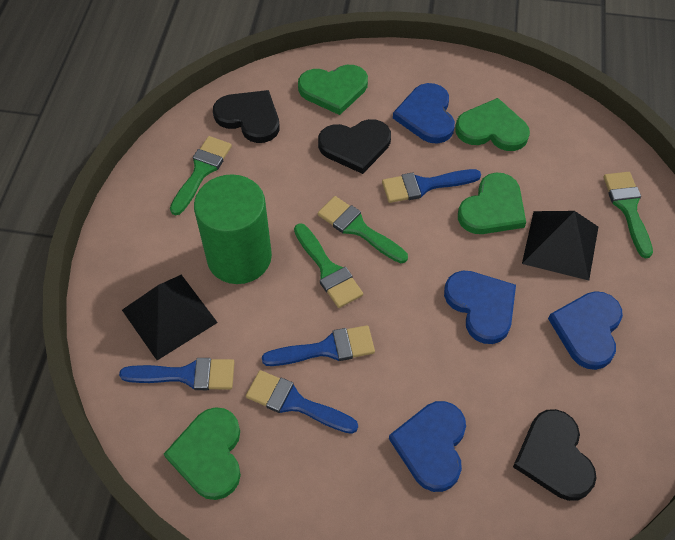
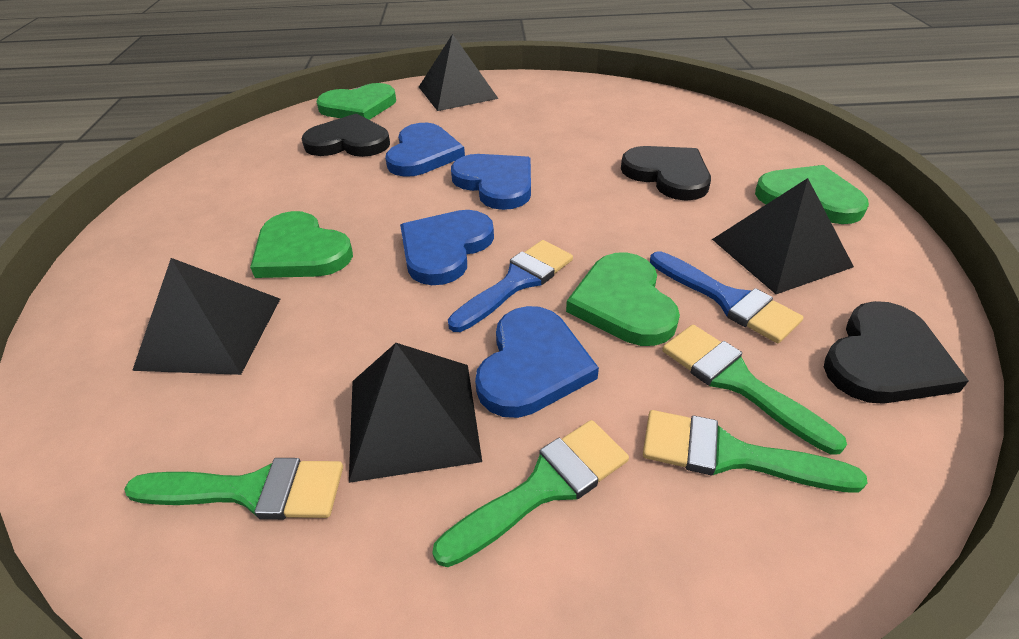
black pyramid: [122,275,218,360] [522,211,598,280] = 2 -> [132,258,280,375] [349,343,482,483] [419,34,499,111] [712,178,854,294] = 4
blue brush: [119,358,234,390] [246,370,358,434] [262,325,375,366] [382,169,481,203] = 4 -> [448,240,573,332] [650,251,803,343] = 2
green cylinder: [194,174,272,284] = 1 -> none = 0

